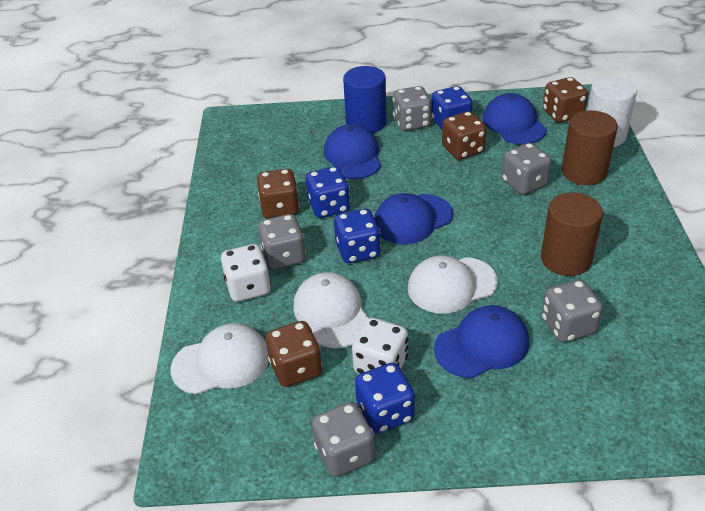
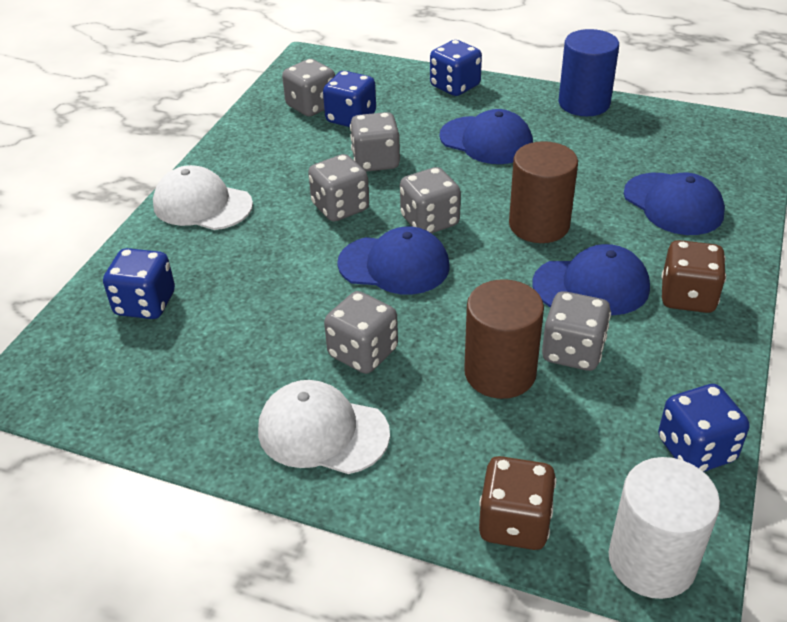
brown dice: [257,169,300,219] [266,321,322,387] [442,111,486,160] [543,77,588,123] = 4 -> [479,456,556,550] [662,240,726,313] = 2
grey dice: [258,214,306,269] [312,402,375,477] [393,86,432,131] [502,143,552,195] [542,279,603,342] = 5 -> [282,59,335,117] [308,154,369,222] [324,291,398,374] [350,112,400,172] [400,167,461,234] [542,291,611,371] = 6
white cap: [170,323,269,395] [293,272,369,348] [408,256,498,314] = 3 -> [153,165,253,230] [258,380,390,474] = 2
white dice: [221,244,271,302] [352,318,408,374] = 2 -> none = 0

